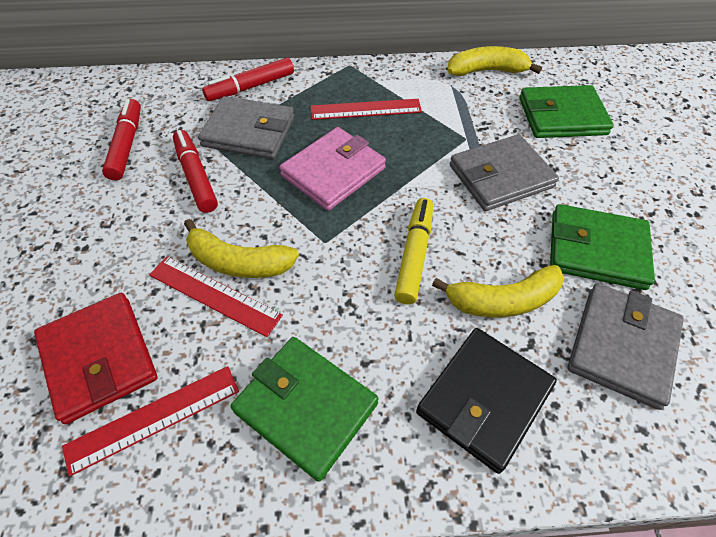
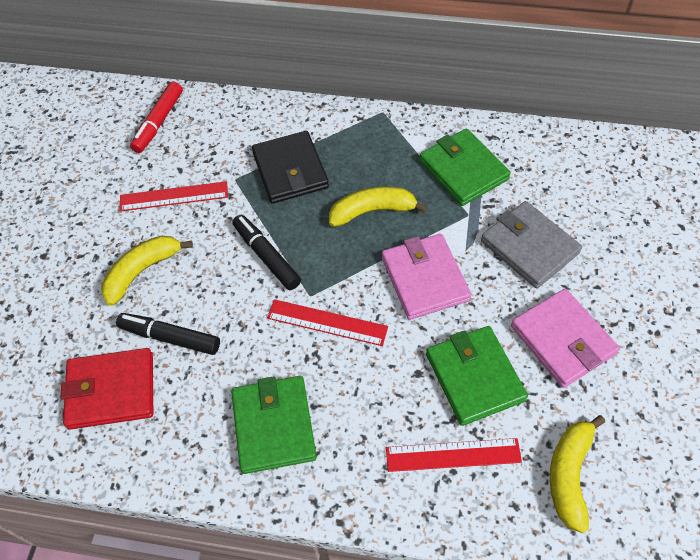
black marker: none = 0 -> [116,313,220,355] [232,215,301,290] = 2
grey wallet: [198,96,294,159] [450,134,559,211] [567,283,684,410] = 3 -> [481,201,582,288] = 1
pink wallet: [279,127,386,211] = 1 -> [382,234,472,320] [511,289,620,388] = 2
red marker: [102,99,141,181] [173,130,218,213] [202,58,294,101] = 3 -> [130,81,183,153] = 1
yellow marker: [394,198,433,305] = 1 -> none = 0

